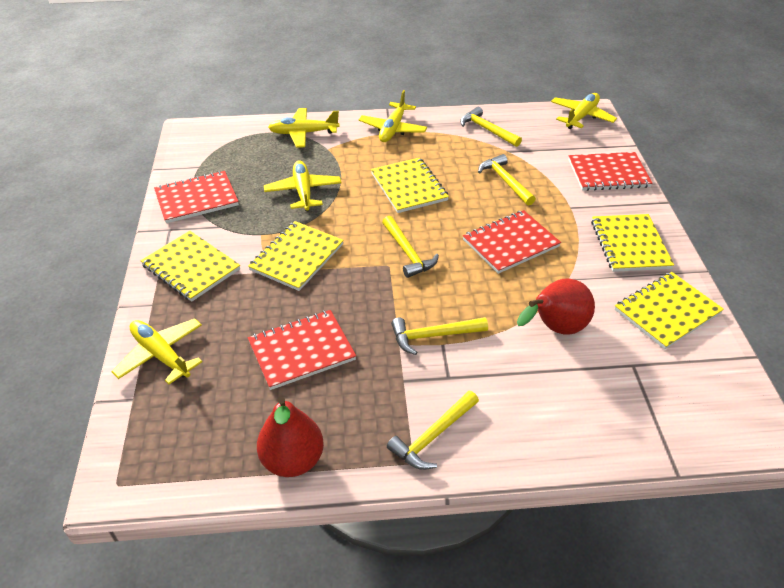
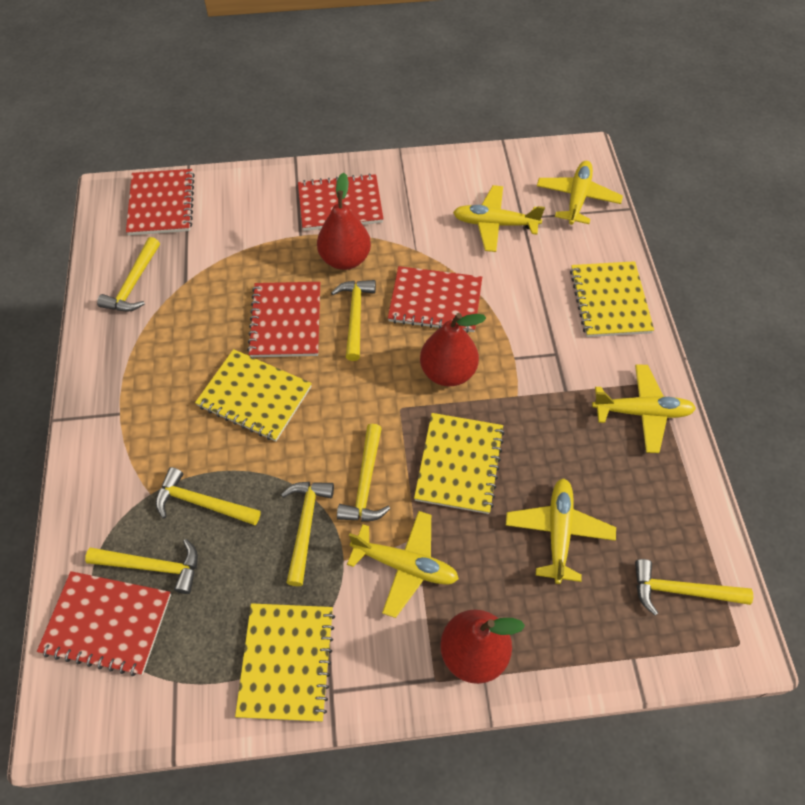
red notebook: [154,171,239,223] [248,310,356,390] [463,210,561,274] [568,152,653,191] = 4 -> [37,571,171,676] [126,169,195,235] [247,282,320,357] [298,173,384,231] [388,266,482,333] = 5
red pear: [257,397,324,477] [517,278,595,335] = 2 -> [317,173,371,270] [420,313,486,386] [440,610,525,684] = 3
yellow hammer: [382,216,439,278] [387,391,479,470] [391,317,488,355] [460,107,522,147] [478,154,536,206] = 5 -> [85,539,198,594] [97,237,160,311] [156,467,261,525] [281,482,334,586] [331,280,376,361] [337,424,390,521] [635,559,753,616] = 7
yellow notebook: [140,231,240,302] [248,221,344,291] [371,157,449,213] [591,214,674,272] [614,272,724,349] = 5 -> [195,349,312,441] [235,603,335,722] [414,413,505,514] [570,261,654,337] = 4

